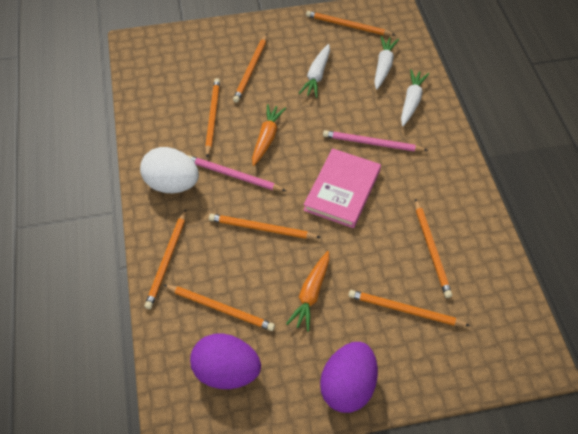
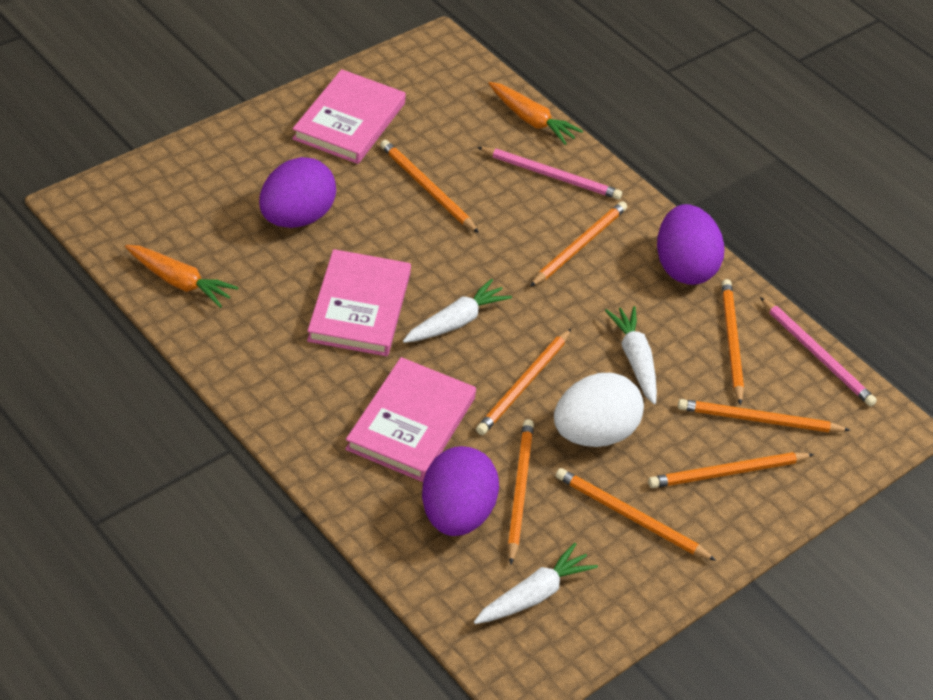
pink book: [304,148,381,228] = 1 -> [292,69,406,164] [307,249,411,356] [345,357,476,482] = 3
purple egg: [190,333,261,389] [320,342,378,413] = 2 -> [259,157,336,228] [422,446,499,536] [657,204,724,285] = 3

